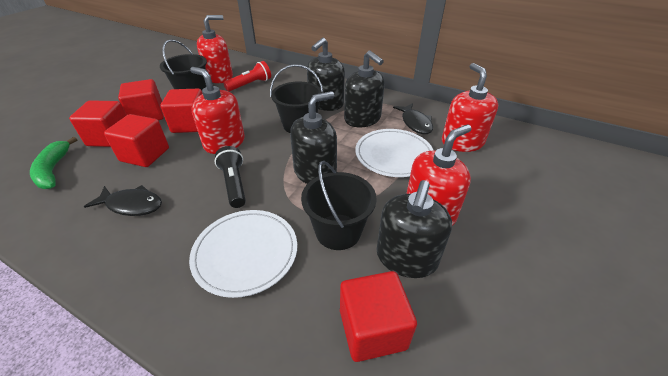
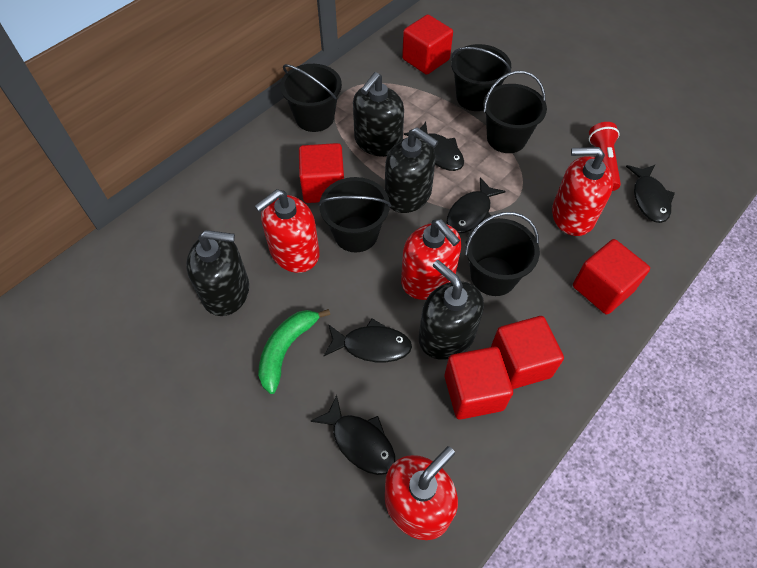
black bucket: [160,39,207,90] [270,64,324,133] [301,161,377,250] = 3 -> [280,64,342,132] [318,177,391,253] [451,44,511,111] [465,212,540,296] [483,71,547,153] = 5
black fish: [84,185,162,216] [393,103,433,134] = 2 -> [311,395,395,475] [324,318,412,362] [404,122,464,171] [446,177,506,233] [626,165,675,223] = 5
black flashlight: [215,146,246,208] = 1 -> none = 0
white plate: [189,210,297,298] [355,129,434,177] = 2 -> none = 0

